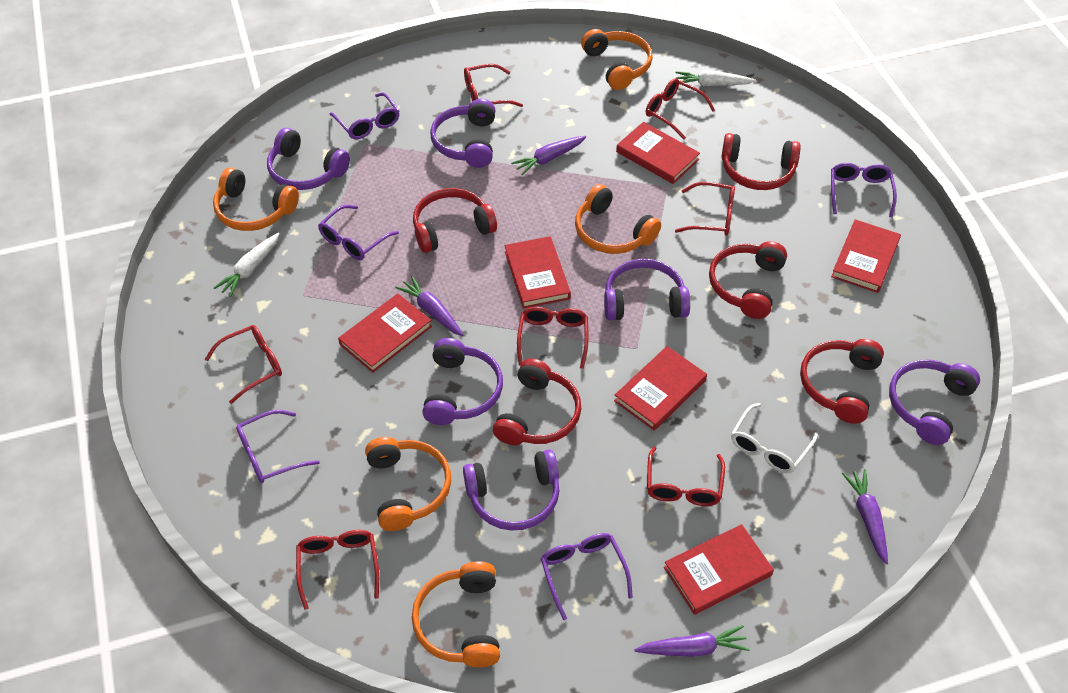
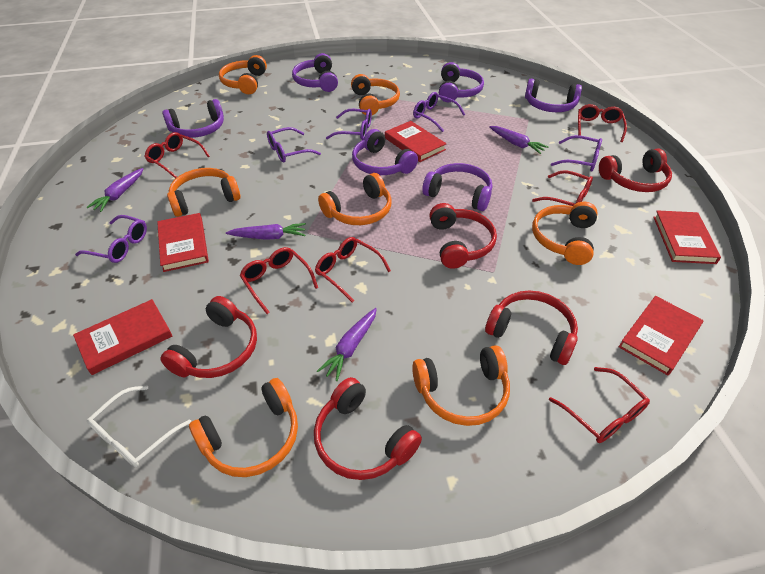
orange headphones: [213,167,299,231] [365,437,451,531] [412,561,500,667] [575,184,661,254] [581,29,653,90] = 5 -> [167,168,240,217] [189,378,298,477] [219,55,267,94] [318,173,392,225] [351,74,400,115] [412,345,510,426] [532,201,598,265] = 7
red book: [338,294,432,373] [505,236,571,309] [614,346,707,431] [616,122,700,184] [664,524,774,615] [831,219,901,293] = 6 -> [73,299,172,375] [157,213,209,272] [385,121,447,162] [619,296,703,375] [653,210,721,264] = 5
red glasses: [205,325,282,404] [296,530,379,610] [464,64,523,107] [517,307,589,369] [646,78,715,140] [647,446,725,506] [675,182,735,236] = 7 -> [145,132,210,178] [239,247,318,314] [315,237,391,302] [532,170,593,206] [549,367,650,443] [578,104,627,142] = 6
white carrot: [214,233,280,297] [675,71,756,86] = 2 -> none = 0

